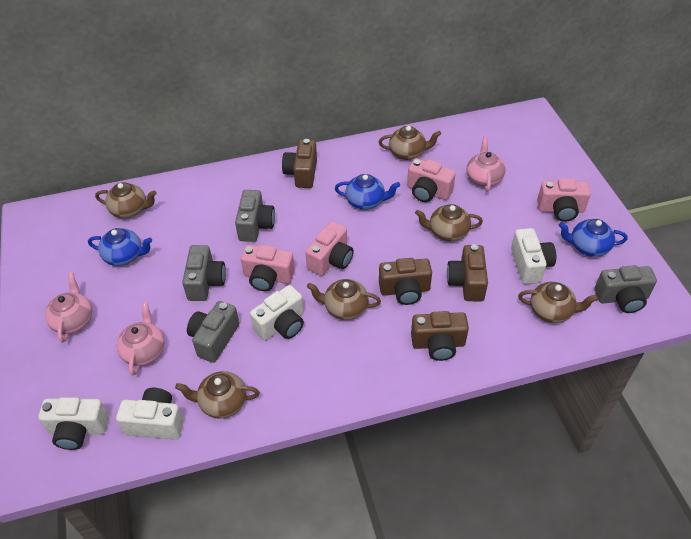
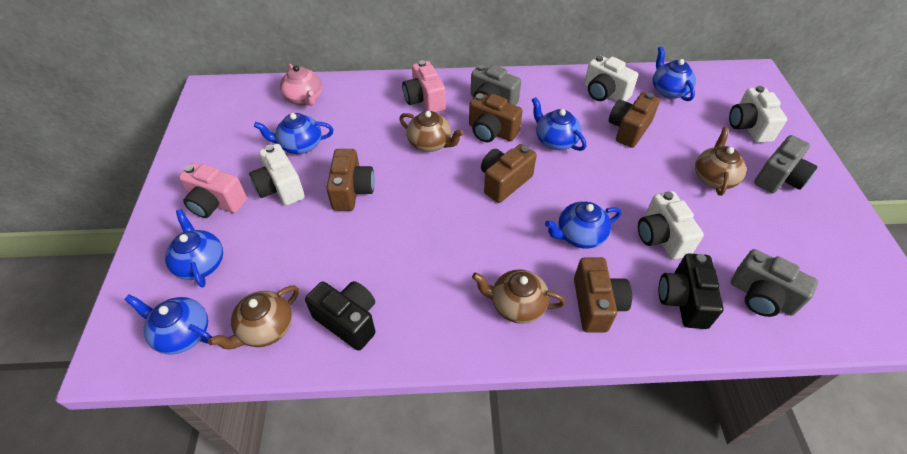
black camera: none = 0 -> [305,281,376,351] [658,253,724,329] = 2
blue teapot: [88,228,152,266] [335,174,400,210] [559,219,627,257] = 3 -> [124,294,212,355] [165,209,223,288] [254,113,333,154] [532,97,586,151] [545,201,621,249] [653,46,696,101] = 6
brown camera: [282,139,317,188] [379,258,432,305] [411,311,469,361] [447,244,488,301] = 4 -> [326,149,375,211] [469,93,523,142] [481,144,537,203] [574,257,632,333] [609,92,660,148] = 5
brown teapot: [95,182,157,218] [175,371,260,419] [307,279,381,320] [379,126,441,160] [415,204,483,241] [518,282,598,323] = 6 -> [208,285,299,349] [399,111,464,152] [472,269,566,324] [695,127,747,196] = 4
grey camera: [182,245,226,301] [187,301,239,363] [235,190,275,242] [595,265,657,313] = 4 -> [471,64,521,106] [731,249,818,317] [754,135,817,193] = 3
pink camera: [241,245,295,291] [305,221,354,276] [407,158,456,202] [537,178,591,222] = 4 -> [179,163,247,218] [402,60,446,113] = 2
pink teapot: [45,273,92,343] [117,302,164,375] [467,136,505,192] = 3 -> [280,64,322,106] = 1

